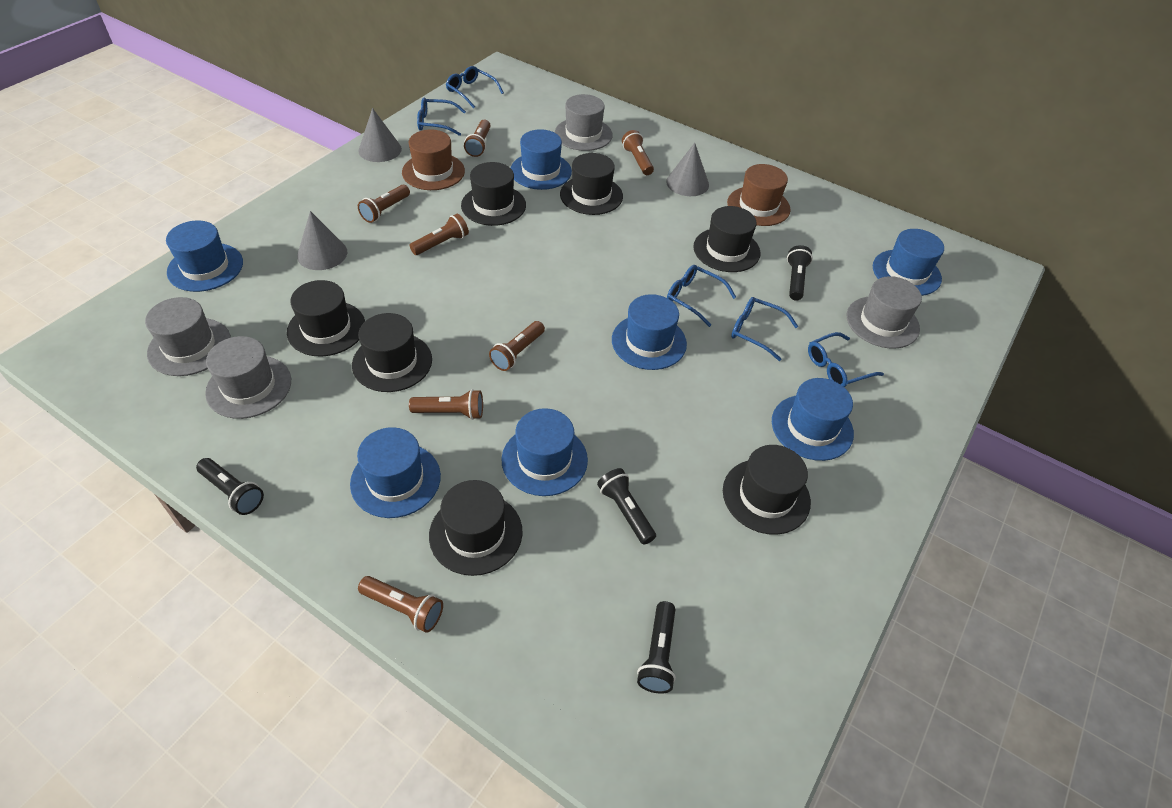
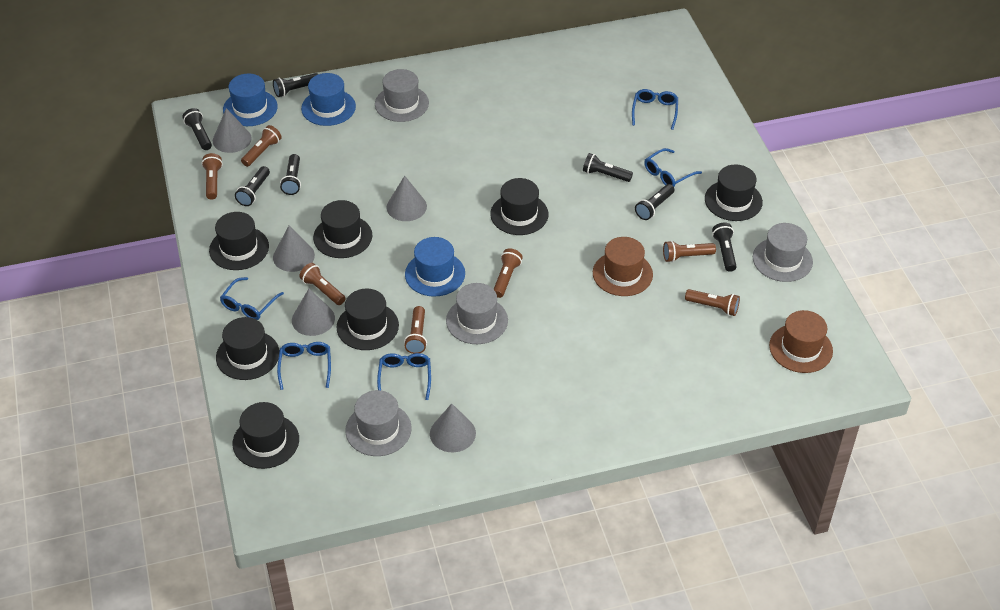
black flashlight: [196,458,264,515] [597,468,656,545] [637,601,676,694] [787,245,813,301] = 4 -> [182,108,212,150] [235,166,270,206] [273,73,318,97] [280,154,301,195] [583,153,633,182] [635,184,675,220] [712,223,737,272] = 7
blue hat: [166,221,243,292] [350,427,441,518] [502,408,588,496] [511,129,572,190] [612,294,687,370] [772,378,854,461] [873,229,944,296] = 7 -> [223,74,278,126] [301,73,356,126] [405,237,465,297] = 3
grey cone: [297,211,347,270] [358,108,402,162] [666,143,709,196] = 3 -> [213,108,252,153] [273,225,315,272] [292,289,335,336] [387,176,427,221] [430,403,476,452] = 5

